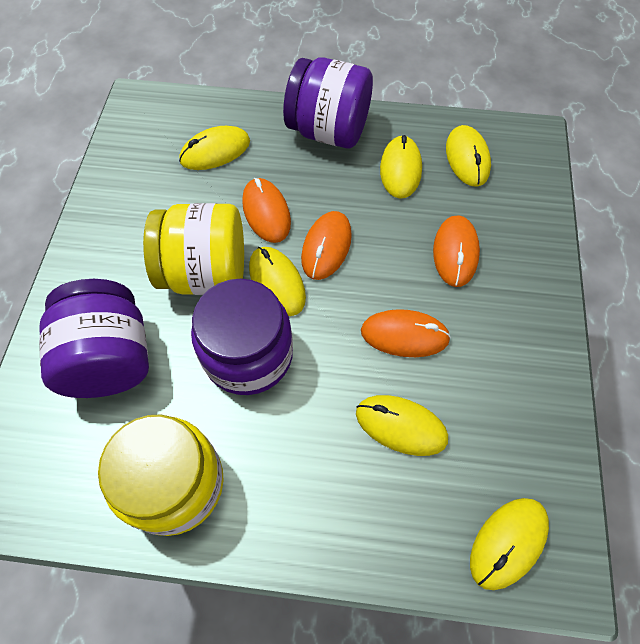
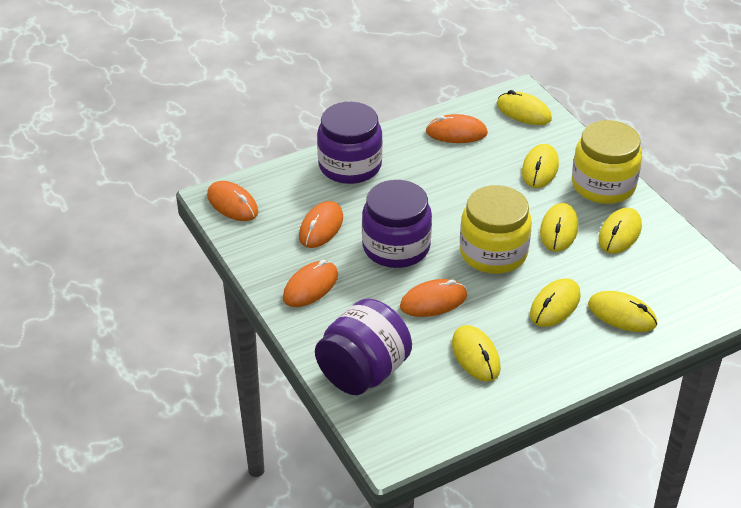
orange mouse: [242,178,291,243] [301,211,352,280] [361,309,451,357] [433,215,480,287] = 4 -> [207,181,258,221] [283,260,338,307] [299,201,343,248] [400,279,467,317] [426,114,488,143] = 5
yellow mouse: [179,126,250,170] [249,247,306,316] [356,395,448,456] [380,135,422,199] [446,125,491,187] [470,498,549,590] = 6 -> [452,325,501,382] [497,90,552,125] [522,144,559,188] [530,278,581,327] [540,203,578,252] [588,291,657,332] [598,208,642,254] = 7

